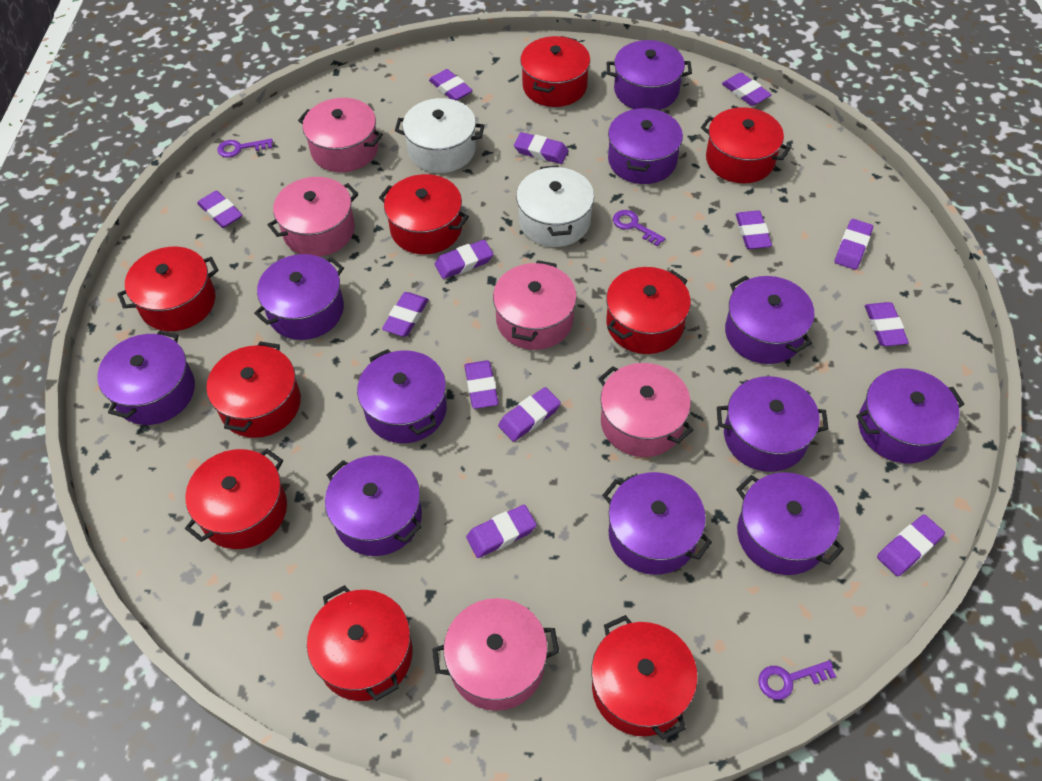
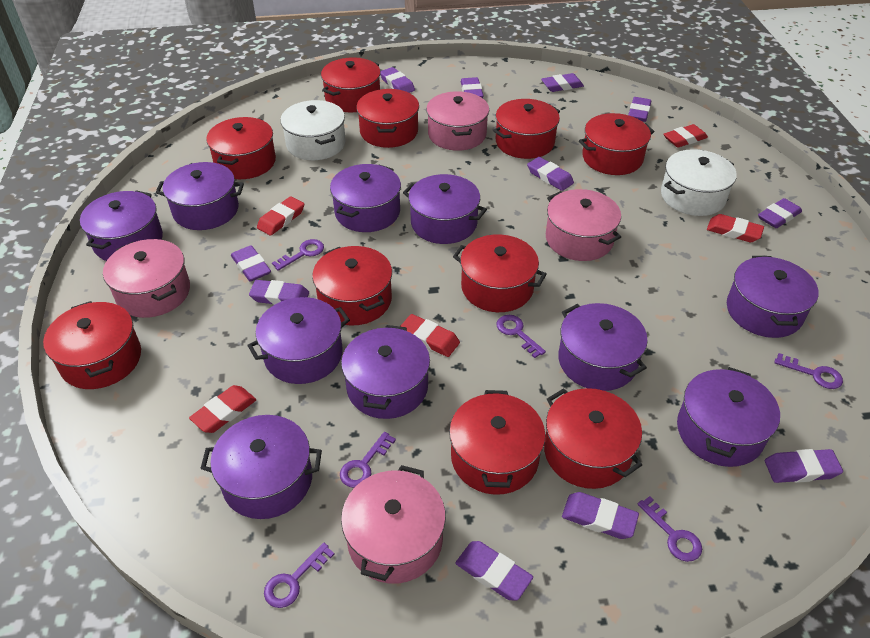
pink pot: [268,177,358,257] [298,98,383,172] [432,598,559,711] [493,260,577,350] [598,363,693,457] = 5 -> [103,239,190,318] [341,465,446,584] [426,91,489,151] [546,189,621,261] = 4
purple eraser: [197,191,242,228] [382,292,429,337] [429,69,473,101] [435,240,493,279] [464,360,499,409] [466,505,537,558] [498,387,561,442] [514,132,568,164] [722,73,772,106] [736,210,772,249] [835,219,873,270] [865,302,909,346] [877,514,945,576] = 13 -> [231,245,271,282] [249,280,309,305] [380,67,415,93] [455,541,533,601] [461,77,484,98] [527,157,574,191] [541,73,584,92] [562,492,639,539] [628,97,651,122] [758,198,802,228] [765,449,843,483] = 11
purple key: [217,139,273,158] [613,210,665,246] [758,660,836,700] = 3 -> [264,542,335,608] [272,239,324,271] [340,432,396,488] [497,315,546,358] [637,496,702,562] [774,353,843,389] = 6
purple pot: [97,330,195,425] [254,254,344,340] [325,455,422,556] [357,349,447,443] [602,472,712,575] [606,40,692,110] [608,107,683,184] [717,376,829,472] [725,276,814,364] [736,472,844,575] [856,368,964,463] = 11 -> [80,190,163,261] [156,162,244,230] [200,415,322,519] [247,297,350,384] [330,164,401,232] [341,325,430,419] [403,174,487,244] [558,303,648,391] [677,367,780,467] [727,256,819,338] = 10
red eraser: none = 0 -> [189,385,257,433] [257,196,304,236] [400,314,460,357] [663,124,708,147] [707,214,764,242] = 5
red pot: [117,247,219,331] [185,449,287,549] [206,341,301,438] [307,585,412,701] [379,174,469,254] [520,36,590,107] [591,615,698,740] [606,267,691,354] [701,107,790,183] = 9 -> [43,301,141,389] [206,117,276,179] [312,246,392,326] [321,57,381,112] [356,89,419,148] [449,390,545,495] [453,234,547,312] [493,99,560,159] [544,388,642,489] [579,113,655,175] = 10

